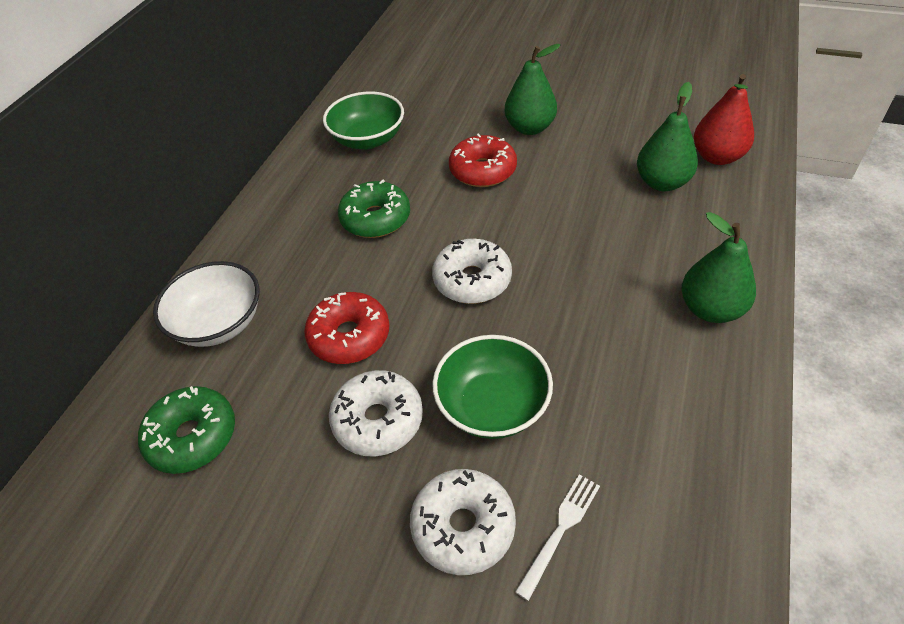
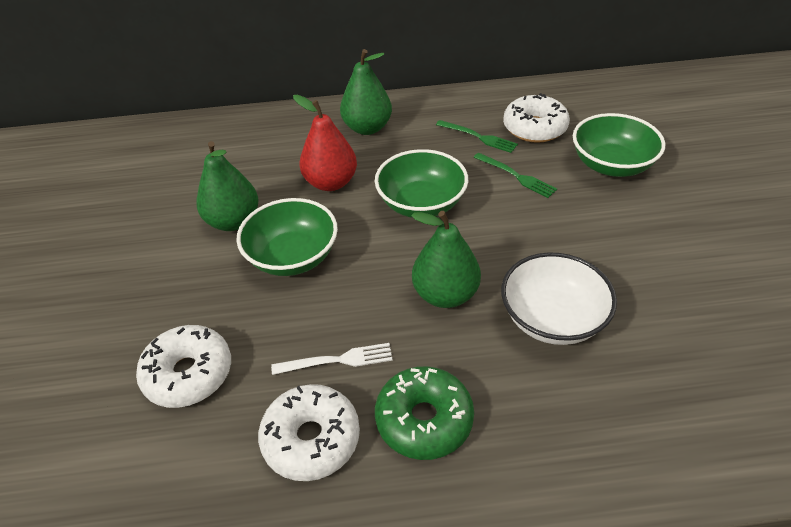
green bowl: [323,92,404,149] [432,335,553,439] = 2 -> [236,198,338,276] [375,149,468,218] [573,113,665,177] = 3
green donut: [138,386,235,474] [338,180,410,238] = 2 -> [375,366,474,460] = 1
green fork: none = 0 -> [436,120,518,153] [474,153,557,198] = 2
red donut: [304,292,390,364] [449,133,517,187] = 2 -> none = 0

